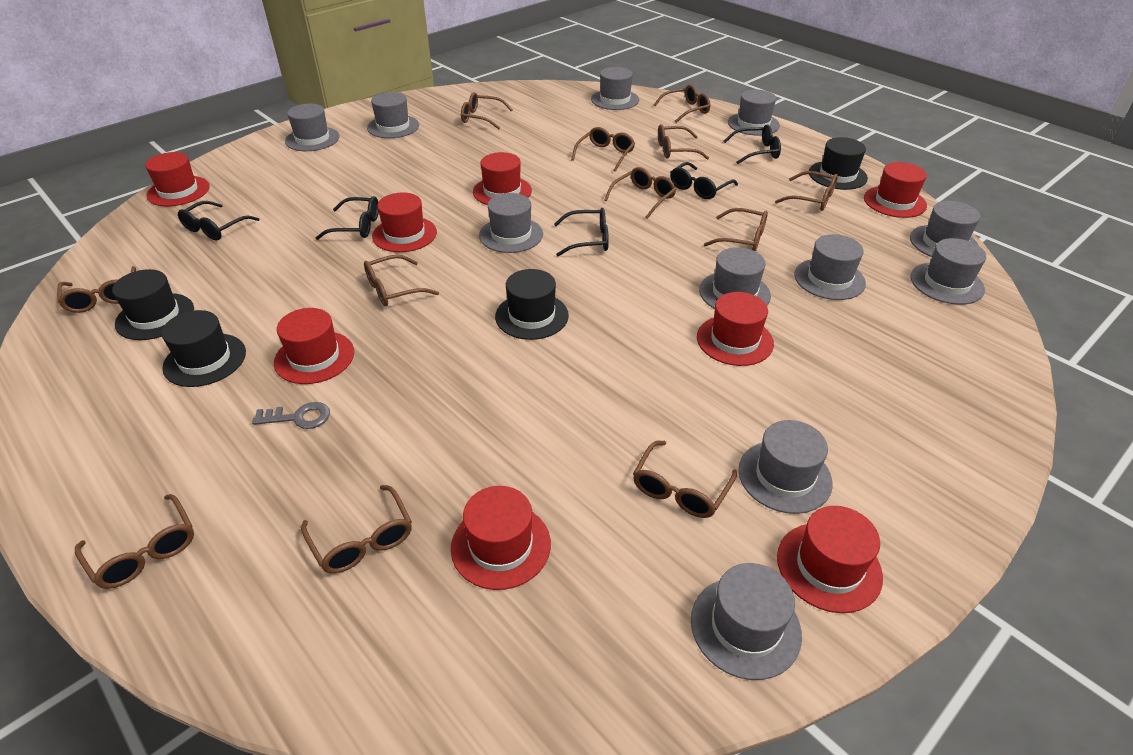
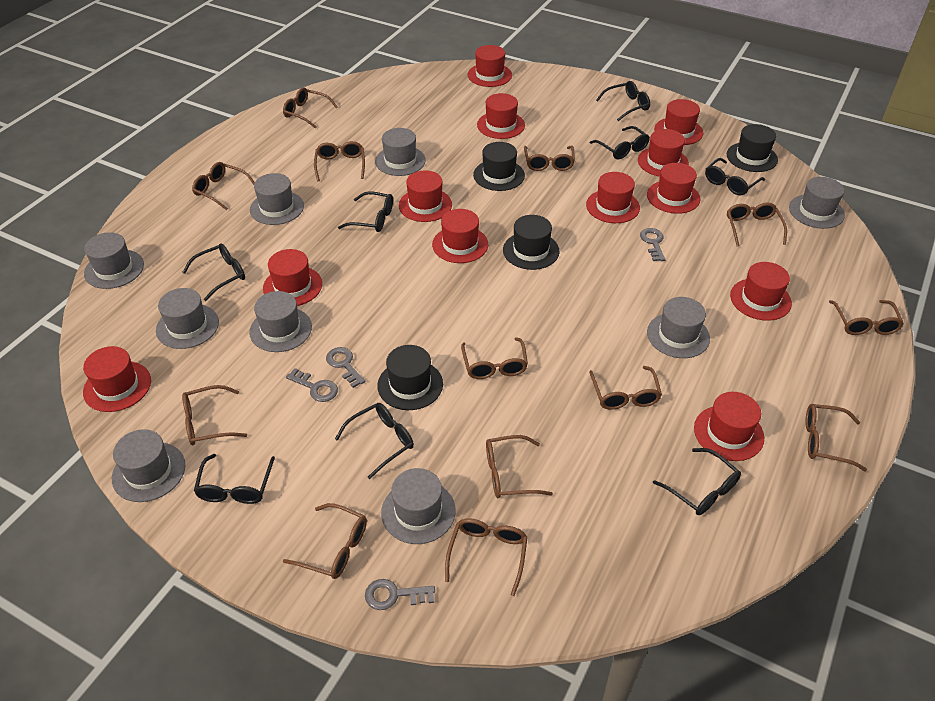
black glasses: [178,201,260,240] [316,196,379,240] [554,208,609,256] [670,162,738,199] [724,125,781,164] = 5 -> [182,243,245,301] [194,454,275,504] [335,403,414,479] [338,191,393,232] [590,126,650,159] [596,81,650,121] [653,448,741,515] [705,158,765,195] = 8
brown glasses: [57,266,136,313] [75,494,194,589] [301,485,412,573] [364,255,439,306] [461,92,513,129] [571,127,635,172] [604,167,676,219] [633,441,737,518] [654,85,710,123] [658,124,709,160] [704,208,768,252] [775,171,838,211] = 12 -> [182,385,247,445] [192,162,255,210] [283,87,338,128] [283,503,367,579] [314,141,365,181] [445,518,528,596] [461,337,528,379] [486,435,553,498] [524,146,575,171] [589,366,662,410] [727,203,787,247] [805,404,867,471] [829,300,904,335] = 13
grey hat: [285,104,340,151] [367,92,419,138] [479,193,543,253] [591,67,639,110] [691,563,802,680] [699,247,771,309] [728,89,780,136] [738,420,833,514] [794,234,866,300] [910,201,980,257] [911,238,986,305] = 11 -> [84,232,144,289] [112,429,185,502] [156,288,219,349] [249,291,312,352] [250,173,304,225] [375,128,426,176] [381,468,455,544] [647,297,710,358] [789,177,845,229] = 9
grey key: [252,402,330,429] = 1 -> [286,368,338,402] [326,347,365,388] [365,579,435,610] [640,228,666,261] = 4
red hat: [145,152,210,206] [274,308,354,384] [372,192,437,252] [451,486,551,590] [473,152,532,205] [697,292,774,366] [777,506,883,613] [864,162,927,218] = 8 -> [83,346,151,412] [263,249,322,306] [399,170,452,222] [432,209,488,263] [468,45,512,87] [477,93,525,139] [586,172,640,223] [638,129,689,177] [647,163,700,214] [654,99,703,145] [694,392,764,461] [730,262,792,321] = 12

